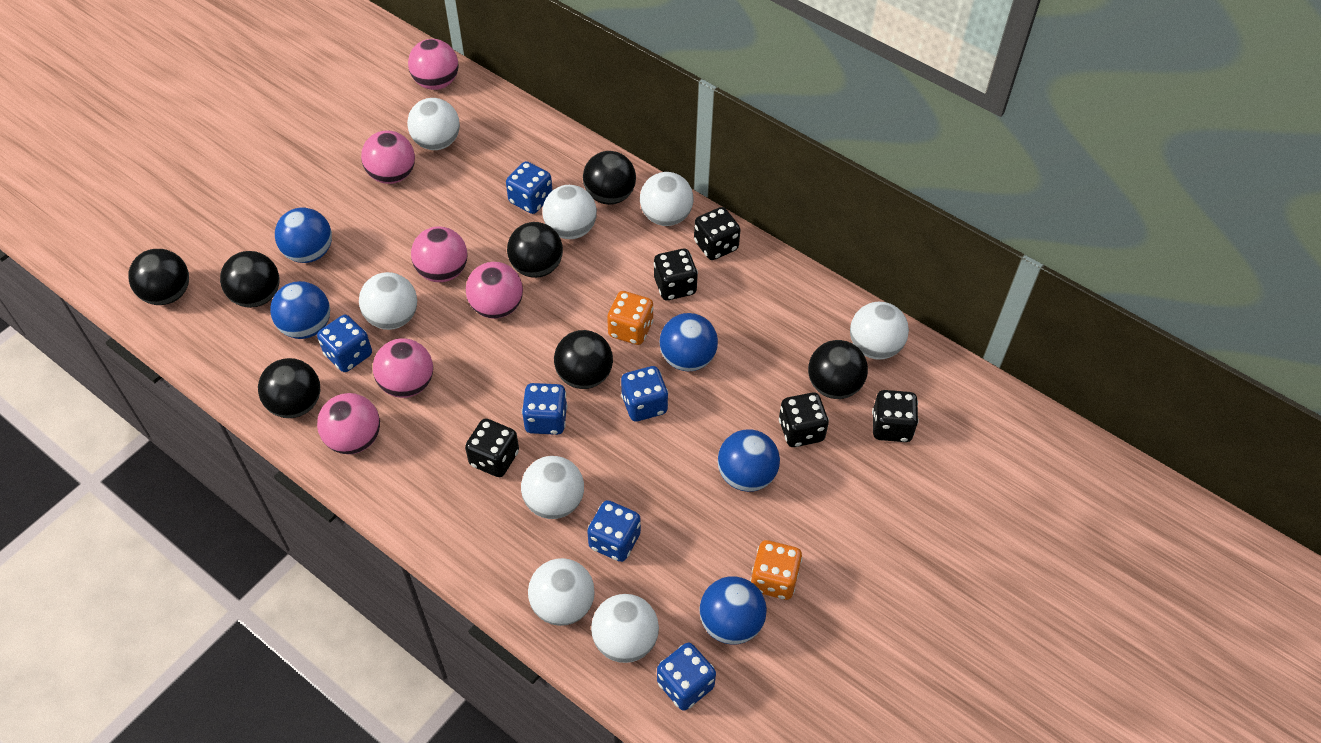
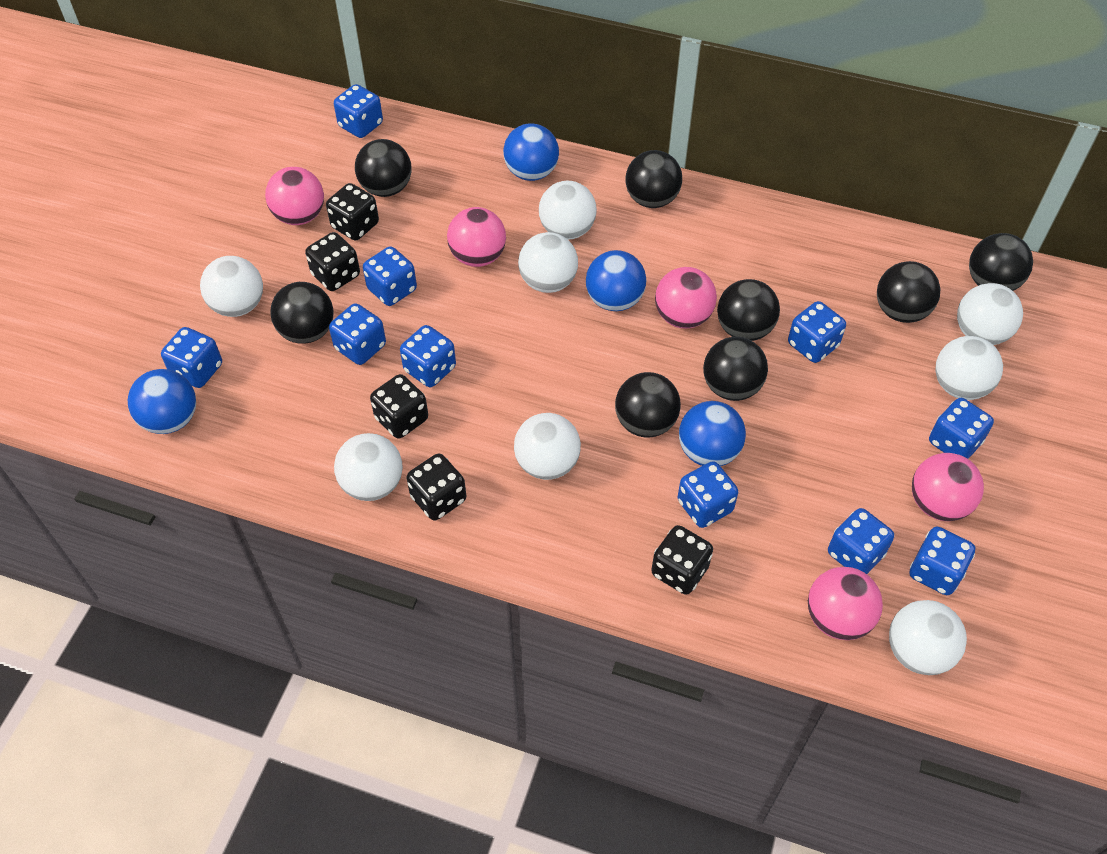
black ball: [128,249,189,305] [220,251,280,308] [258,358,320,418] [507,222,563,278] [554,330,613,389] [583,151,636,205] [808,340,868,399] = 7 -> [270,282,334,344] [355,139,412,197] [615,372,681,438] [625,150,682,208] [703,337,768,401] [717,279,780,341] [877,261,941,323] [969,233,1033,291] = 8
blue ball: [270,281,330,339] [275,207,332,263] [659,313,718,371] [700,576,767,645] [718,430,780,492] = 5 -> [128,369,196,434] [503,123,559,181] [586,250,646,311] [679,401,746,466] = 4
blue dice: [317,315,372,372] [506,161,553,214] [522,383,567,435] [587,500,641,562] [621,366,668,421] [657,643,716,711] = 6 -> [161,327,222,388] [329,303,386,365] [334,84,383,138] [363,246,417,306] [400,325,456,387] [677,461,738,528] [788,301,846,363] [828,508,894,574] [909,527,975,595] [929,398,994,459] = 10
orange dice: [607,291,654,345] [750,540,802,600] = 2 -> none = 0
pink ball: [317,393,380,454] [361,130,415,184] [373,338,433,398] [408,39,459,90] [411,226,468,282] [466,262,523,319] = 6 -> [265,167,324,225] [447,207,506,267] [655,267,717,328] [808,567,883,640] [912,453,984,521] = 5

